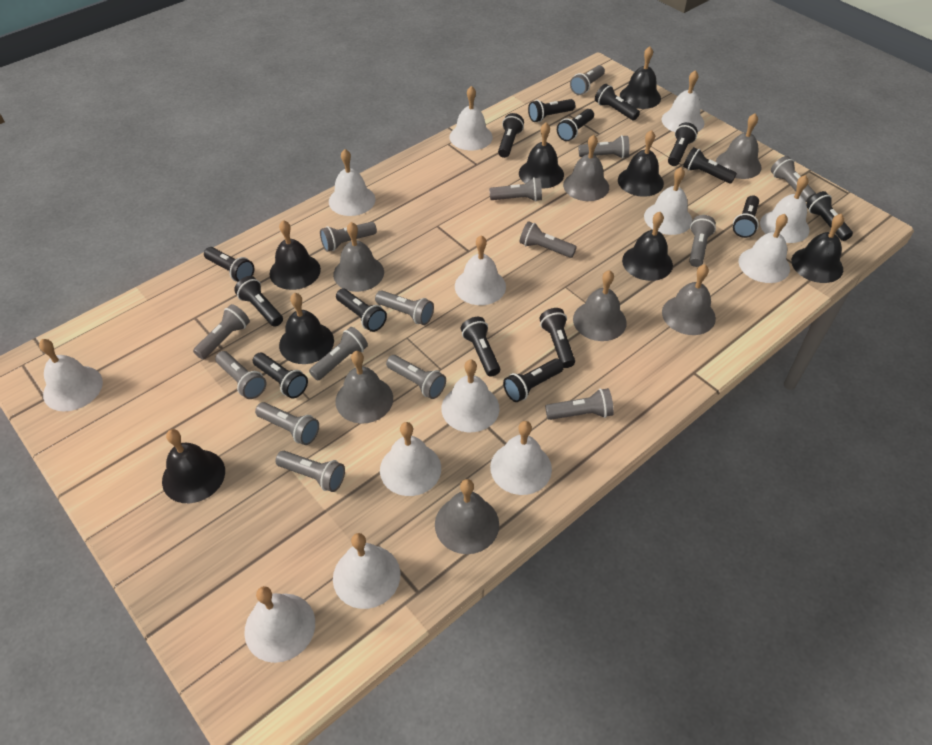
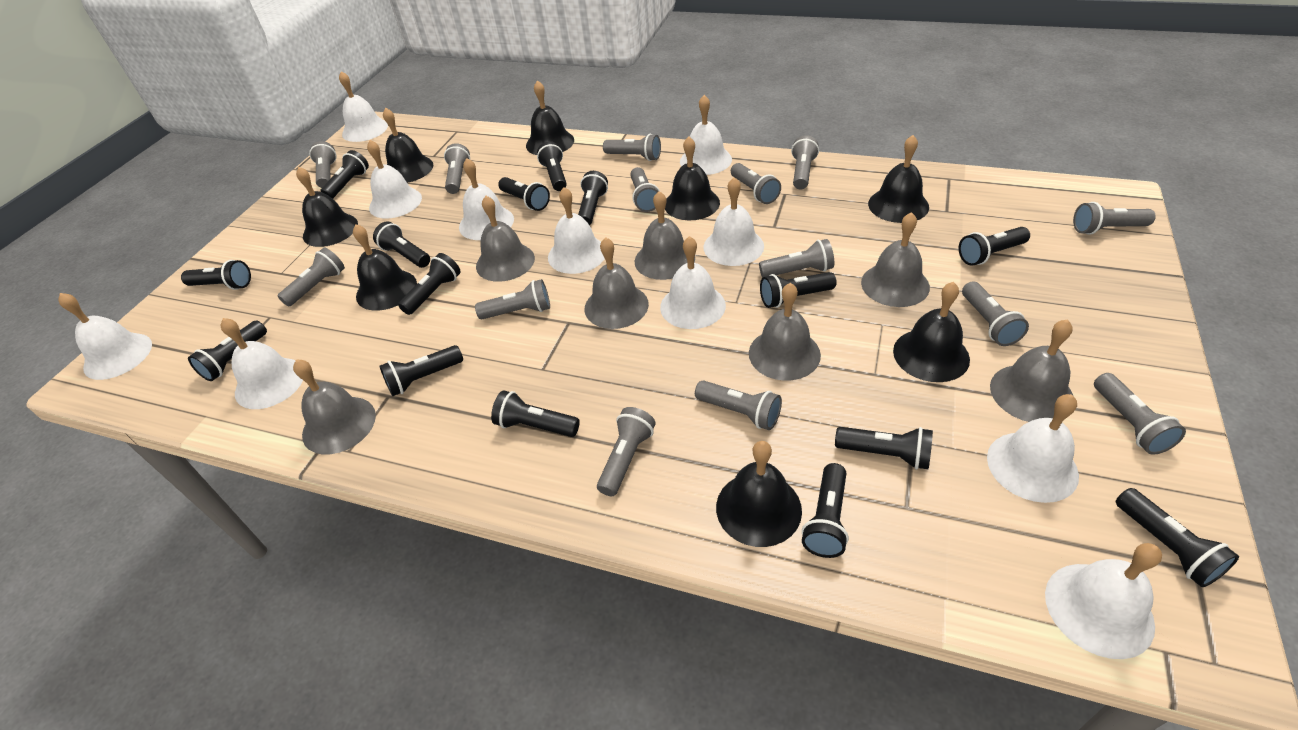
grey flashlight: [193,304,250,360] [215,351,267,399] [255,402,319,445] [275,451,345,492] [309,327,368,381] [320,222,377,252] [375,290,434,325] [386,355,446,399] [489,177,542,202] [519,221,577,258] [545,388,614,420] [570,65,605,95] [579,135,630,159] [689,215,716,267] [771,156,816,202] = 15 -> [278,248,345,307] [309,141,337,188] [444,143,470,194] [475,279,550,319] [597,407,656,496] [603,134,661,161] [630,167,660,212] [695,381,782,430] [731,163,781,204] [759,239,834,277] [791,135,819,190] [962,281,1029,346] [1073,202,1156,235] [1094,373,1186,455] = 14
white bell: [39,339,103,411] [244,586,315,663] [329,149,376,216] [333,533,400,609] [380,422,441,496] [441,360,500,432] [450,86,493,150] [455,235,506,305] [490,421,552,495] [644,167,692,235] [662,70,704,132] [738,214,790,283] [760,175,810,243] = 13 -> [58,293,152,380] [221,318,303,409] [339,71,388,142] [367,140,422,218] [459,158,514,240] [548,187,605,274] [660,236,726,329] [680,95,732,175] [703,177,764,266] [987,394,1079,503] [1045,543,1162,659] = 11

